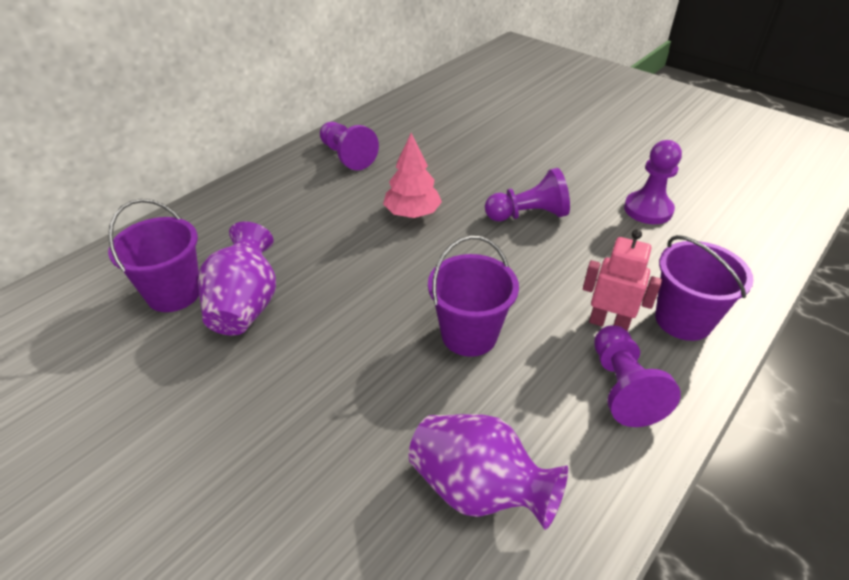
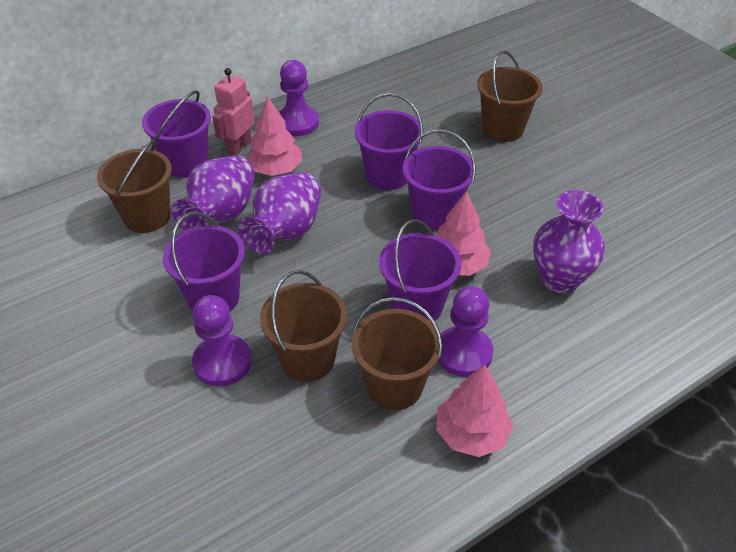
brown bucket: none = 0 -> [97,139,172,233] [260,270,347,382] [352,297,443,410] [477,50,543,142] = 4
pink tree: [383,133,442,218] = 1 -> [246,97,302,176] [436,191,491,276] [436,364,513,457] = 3
purple bucket: [108,199,199,312] [428,235,519,357] [655,235,754,341] = 3 -> [142,90,211,178] [163,212,245,311] [355,93,424,190] [379,220,461,321] [403,129,476,230] = 5
purple pawn: [320,122,379,171] [485,168,570,221] [594,325,681,427] [624,140,682,224] = 4 -> [192,295,252,386] [279,60,319,136] [438,286,493,377] = 3
purple vase: [198,222,276,335] [409,414,568,530] = 2 -> [171,155,255,231] [238,172,321,254] [533,190,605,294] = 3

